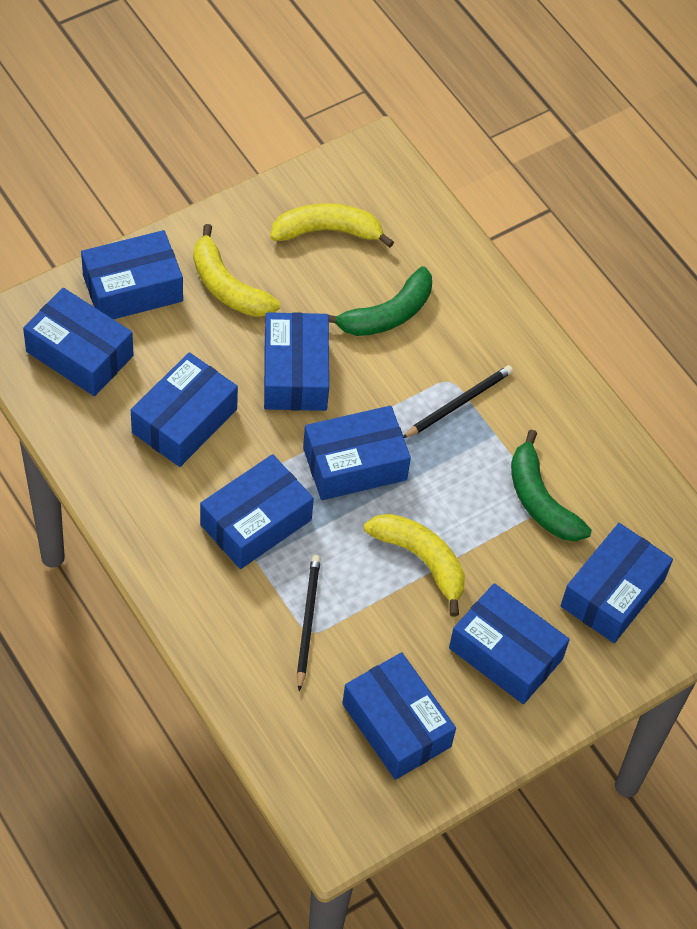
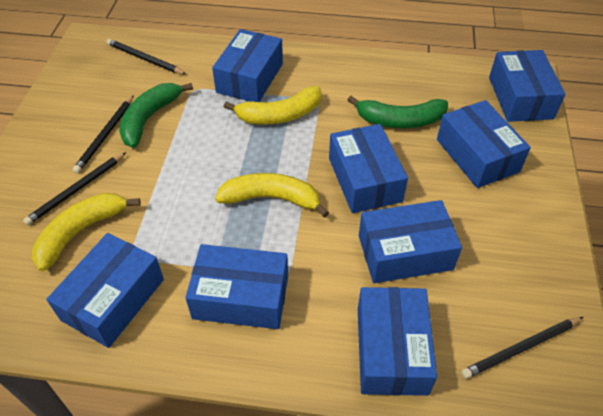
black pencil: [297,555,321,691] [403,365,513,438] = 2 -> [23,152,126,225] [72,95,134,173] [106,39,186,74] [461,317,583,379] = 4
blue box: [23,288,133,396] [81,230,183,319] [131,352,238,467] [200,454,314,569] [264,312,329,411] [303,406,411,500] [342,652,456,780] [449,583,570,704] [561,523,673,643] = 9 -> [46,233,164,348] [185,244,288,329] [212,29,283,102] [329,124,408,213] [358,287,437,396] [359,200,462,283] [437,100,531,188] [489,50,566,122] = 8

